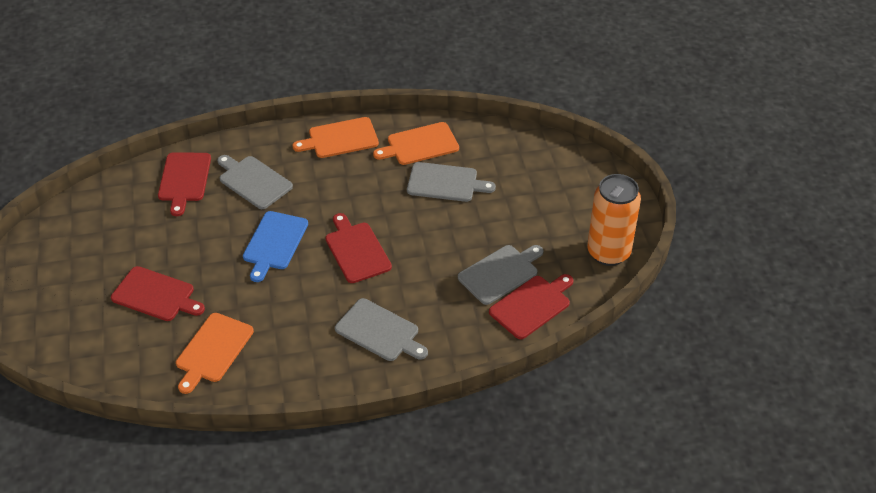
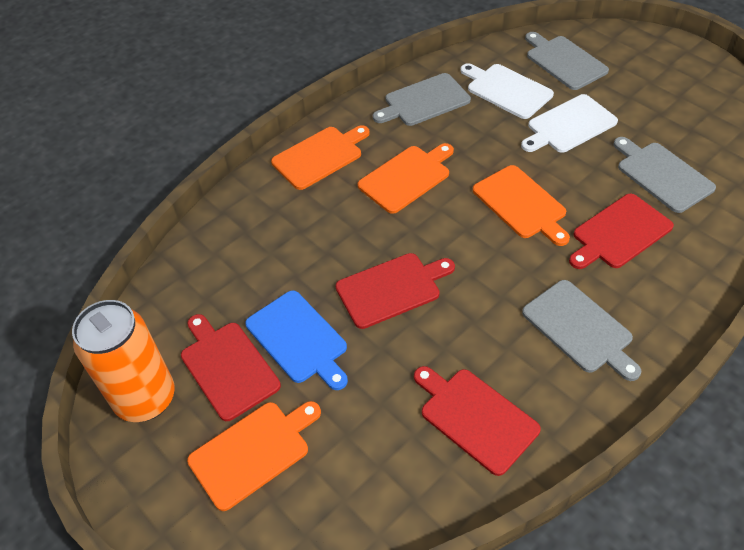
orange cutting board: [176,313,254,394] [293,117,379,158] [373,122,459,165] = 3 -> [187,401,321,511] [271,125,370,190] [357,143,454,214] [473,165,570,246] = 4
white cutting board: none = 0 -> [460,63,554,119] [521,94,618,153] = 2

